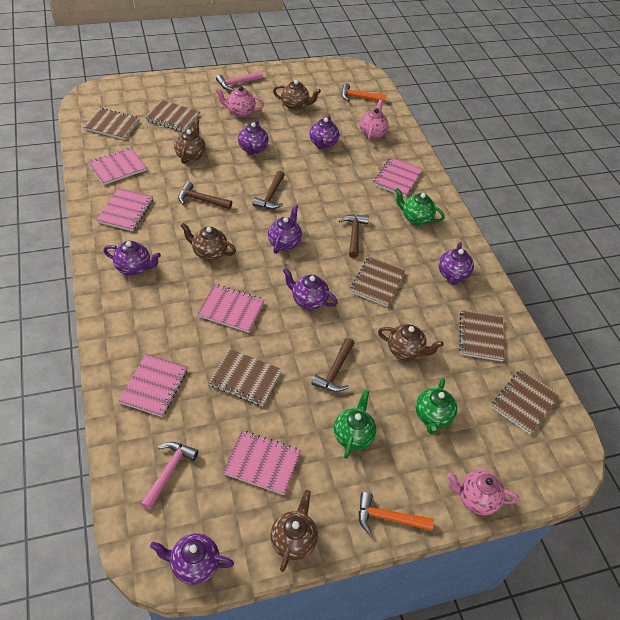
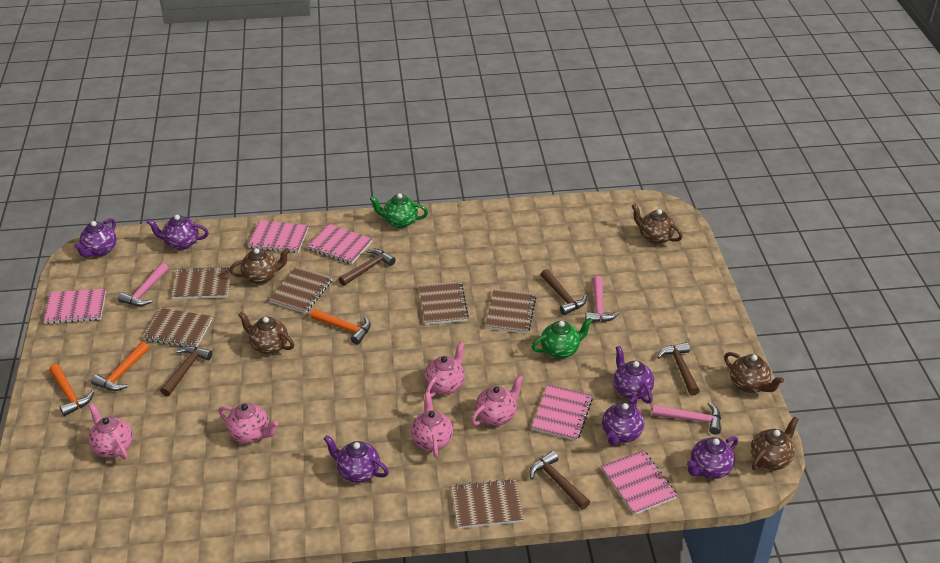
brown hammer: [178,181,232,209] [252,170,285,209] [311,338,354,392] [339,215,369,258] = 4 -> [160,346,212,396] [339,249,395,286] [530,451,590,510] [541,269,587,315] [657,342,700,396] = 5
green teapot: [334,390,376,459] [395,188,445,225] [416,378,457,434] = 3 -> [370,193,428,228] [532,317,593,358] = 2
orange hammer: [341,83,387,102] [359,492,434,535] = 2 -> [49,364,94,416] [91,342,149,391] [310,309,371,344] = 3
pink hammer: [140,442,199,510] [216,71,263,91] = 2 -> [118,263,169,306] [585,276,619,322] [652,402,721,435] = 3
pink notebook: [88,148,147,185] [97,188,153,231] [118,354,188,417] [197,284,264,333] [223,431,301,495] [373,157,422,197] = 6 -> [43,288,106,324] [248,220,309,253] [307,224,372,264] [531,385,593,441] [601,450,677,515] = 5
pink teapot: [215,86,264,117] [359,100,389,140] [447,470,519,515] = 3 -> [88,403,133,459] [218,403,278,443] [411,392,453,458] [424,342,465,397] [471,375,523,426] = 5
purple teapot: [103,241,161,275] [150,533,234,585] [238,120,269,155] [268,204,302,254] [283,268,338,310] [310,116,339,149] [439,242,474,285] = 7 -> [74,218,116,257] [147,215,209,250] [324,435,389,483] [602,396,644,445] [614,346,654,404] [686,436,738,479] = 6

